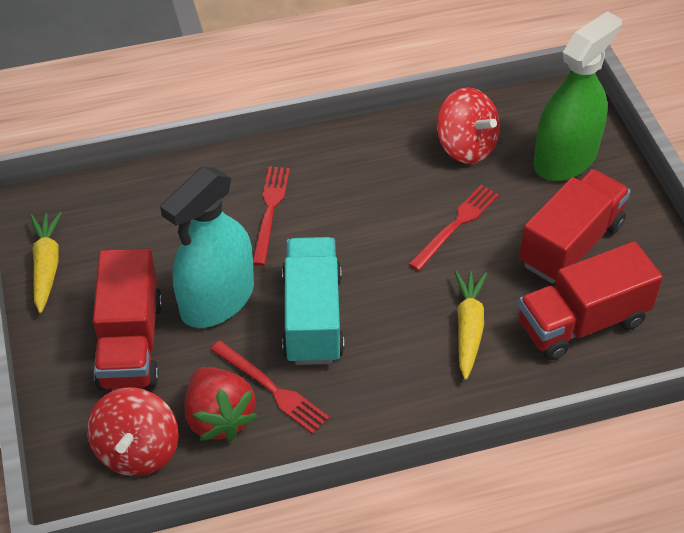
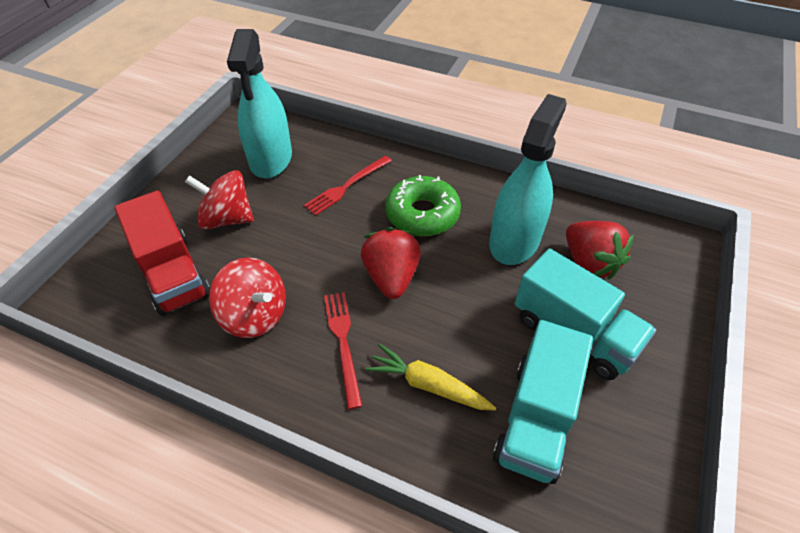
green donut: none = 0 -> [385,175,461,236] = 1
green spray bottle: [533,11,622,181] = 1 -> none = 0
red fork: [210,340,329,434] [253,166,290,266] [409,185,499,271] = 3 -> [304,156,392,216] [324,292,362,409] = 2
red strawberry: [184,367,258,441] = 1 -> [361,227,421,299] [566,221,634,279] = 2
red truck: [93,248,163,390] [518,241,663,360] [519,169,631,284] = 3 -> [114,190,211,316] = 1
turquoise spray bottle: [160,167,254,328] = 1 -> [227,29,292,179] [489,94,567,265] = 2
turquoise truck: [282,237,344,365] = 1 -> [493,320,593,484] [515,249,656,380] = 2
yellow carrot: [30,212,62,313] [454,270,487,380] = 2 -> [365,343,496,411] = 1

